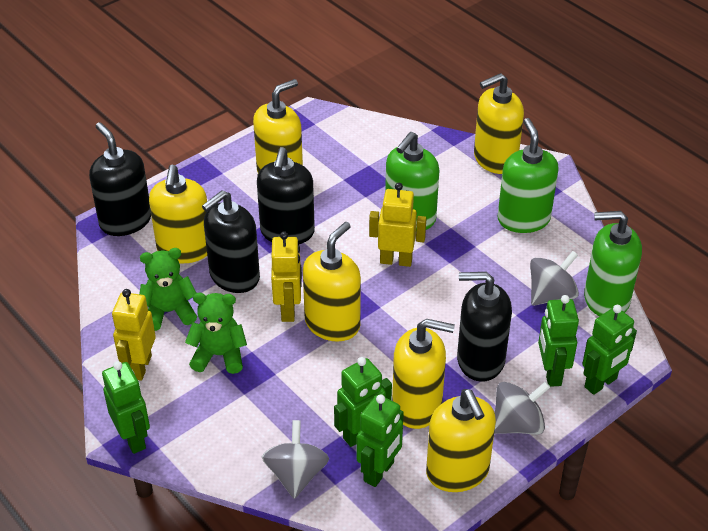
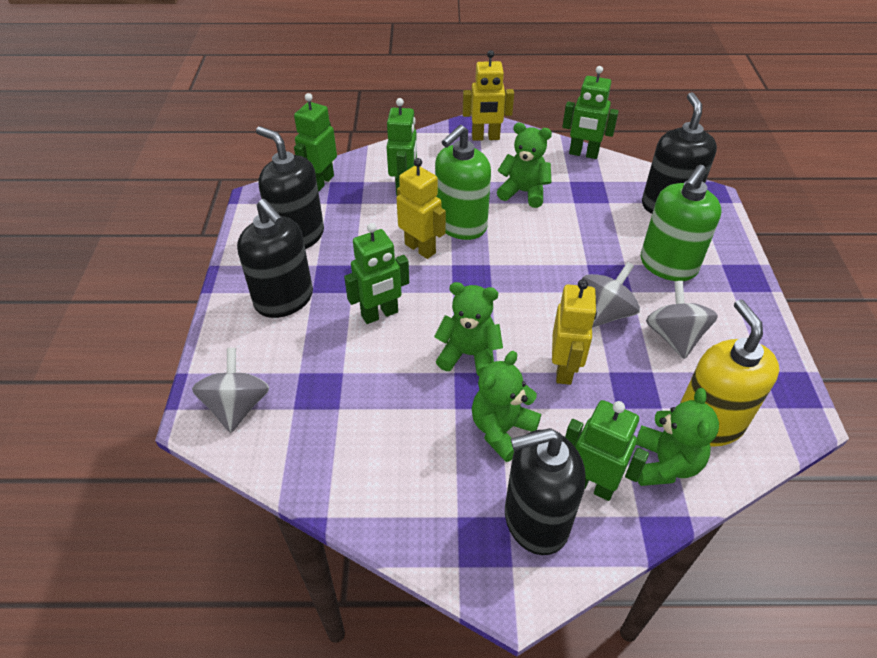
green soap dispenser: [385,132,439,230] [497,118,559,233] [584,211,642,316] = 3 -> [435,125,491,240] [641,165,722,281] = 2
green teddy bear: [139,248,197,331] [185,293,247,374] = 2 -> [434,282,503,376] [472,351,541,462] [497,123,552,208] [636,388,719,486] = 4
yellow soap dispenser: [149,165,207,263] [253,79,303,173] [303,222,361,342] [392,319,455,429] [426,389,496,492] [474,73,524,174] = 6 -> [680,299,779,447] = 1

